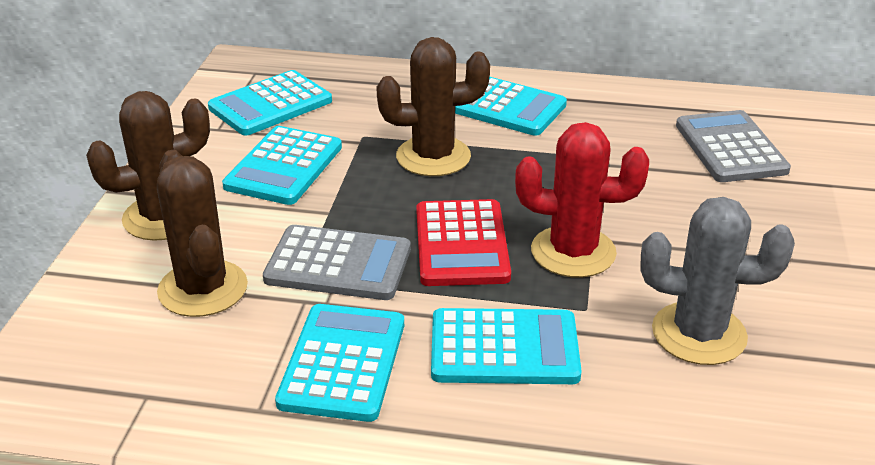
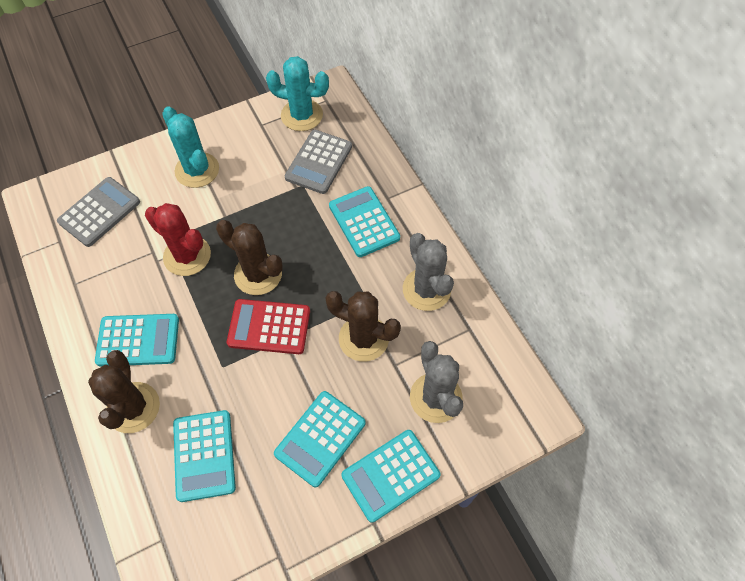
grey cactus: [640,197,795,365] = 1 -> [403,233,454,311] [410,341,463,423] = 2
turquoise cactus: none = 0 -> [162,107,219,188] [266,56,329,131] = 2

